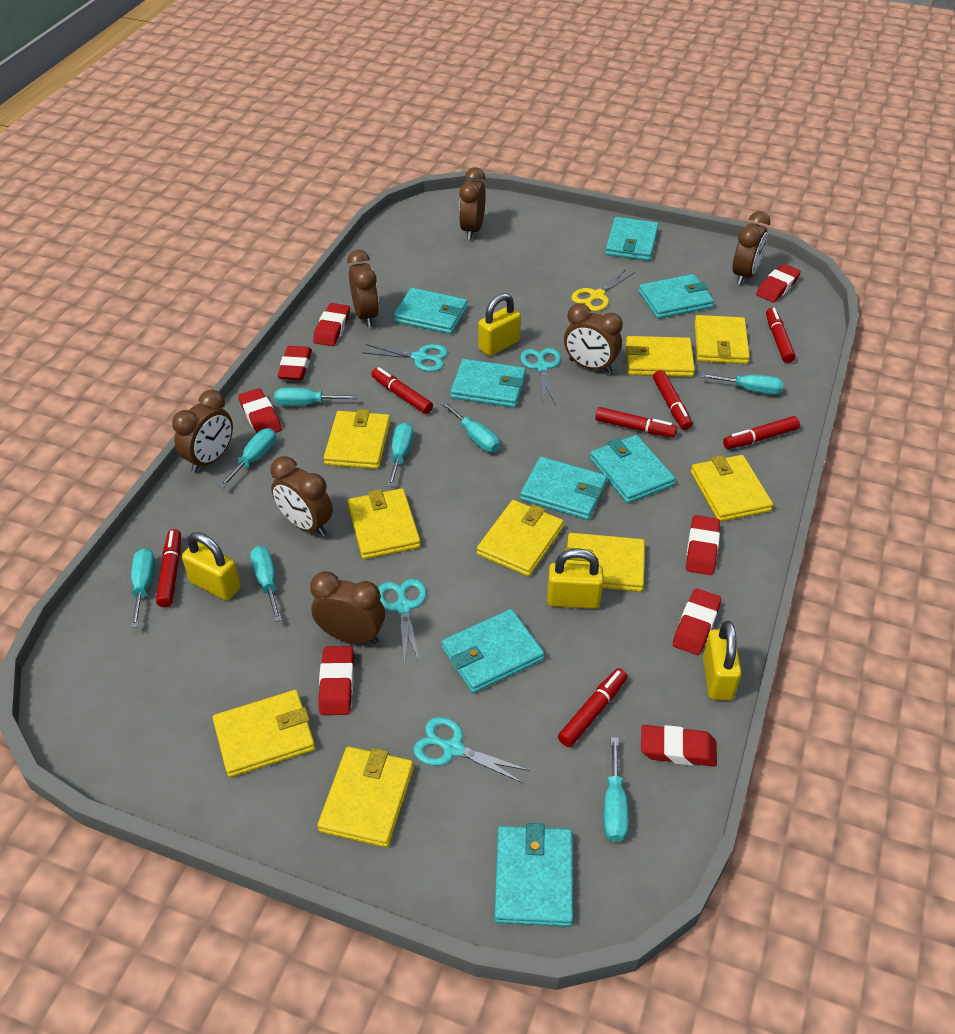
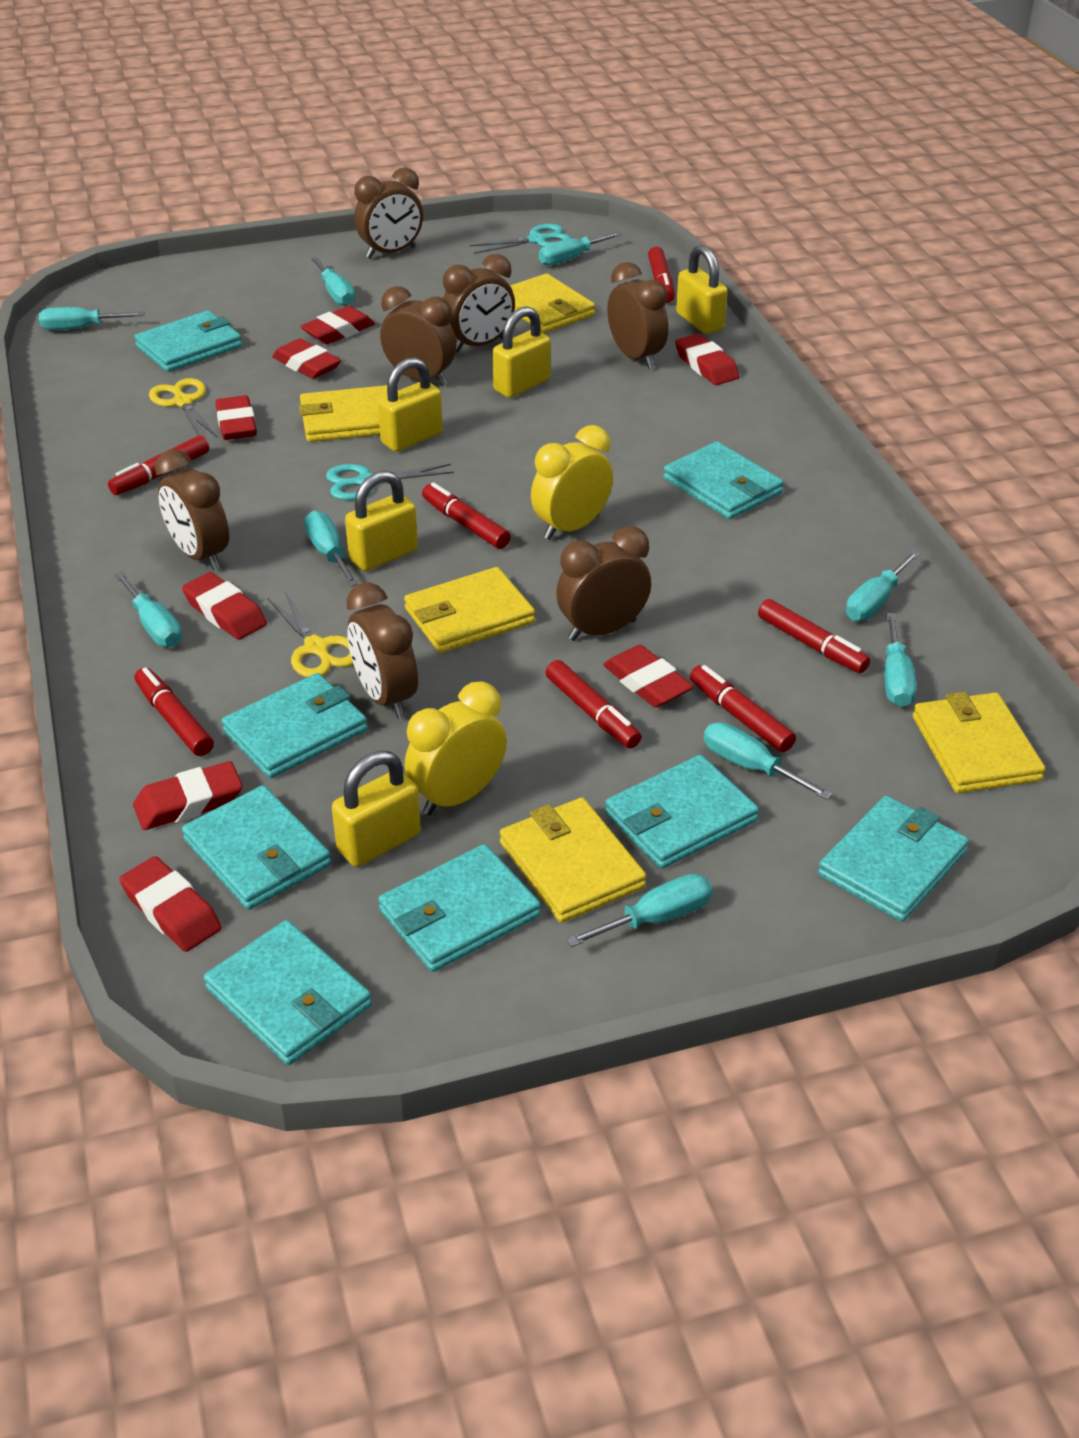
turquoise scissors: [362,344,448,372] [378,579,427,663] [413,717,530,784] [520,348,561,404] = 4 -> [326,464,454,500] [469,224,572,254] = 2
turquoise screwdriver: [131,548,155,628] [218,428,276,488] [250,546,281,622] [274,387,358,406] [387,422,413,487] [441,401,500,452] [604,737,628,842] [700,373,783,395] = 8 -> [39,307,145,330] [115,572,182,647] [304,511,358,587] [311,257,355,306] [539,232,622,265] [566,874,712,947] [704,722,832,800] [846,550,920,621] [884,613,917,707] = 9
yellow clock: none = 0 -> [405,681,507,816] [531,425,613,540] = 2
yellow padlock: [182,532,241,600] [478,293,521,356] [547,548,603,609] [703,621,741,700] = 4 -> [332,751,421,867] [345,470,418,571] [378,357,443,452] [493,306,551,398] [676,245,728,334] = 5
yellow scissors: [571,269,635,311] = 1 -> [149,378,218,438] [267,591,354,677] = 2
yellow wallet: [213,690,315,777] [317,746,414,847] [323,409,390,469] [347,488,421,559] [477,500,564,576] [565,533,645,592] [626,336,695,377] [691,455,773,522] [695,315,750,364] = 9 -> [299,385,388,442] [404,567,535,653] [500,797,647,923] [510,274,595,333] [913,692,1046,793] = 5

